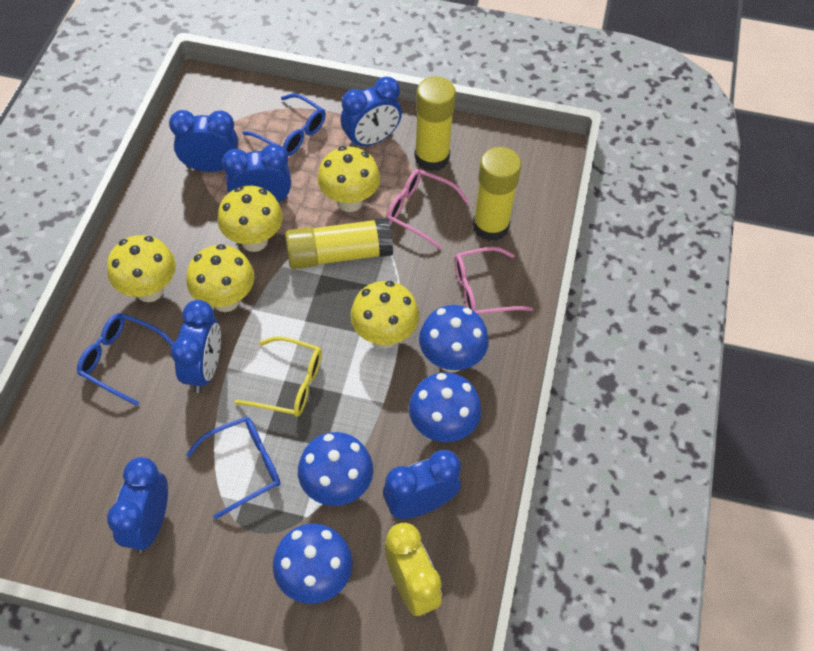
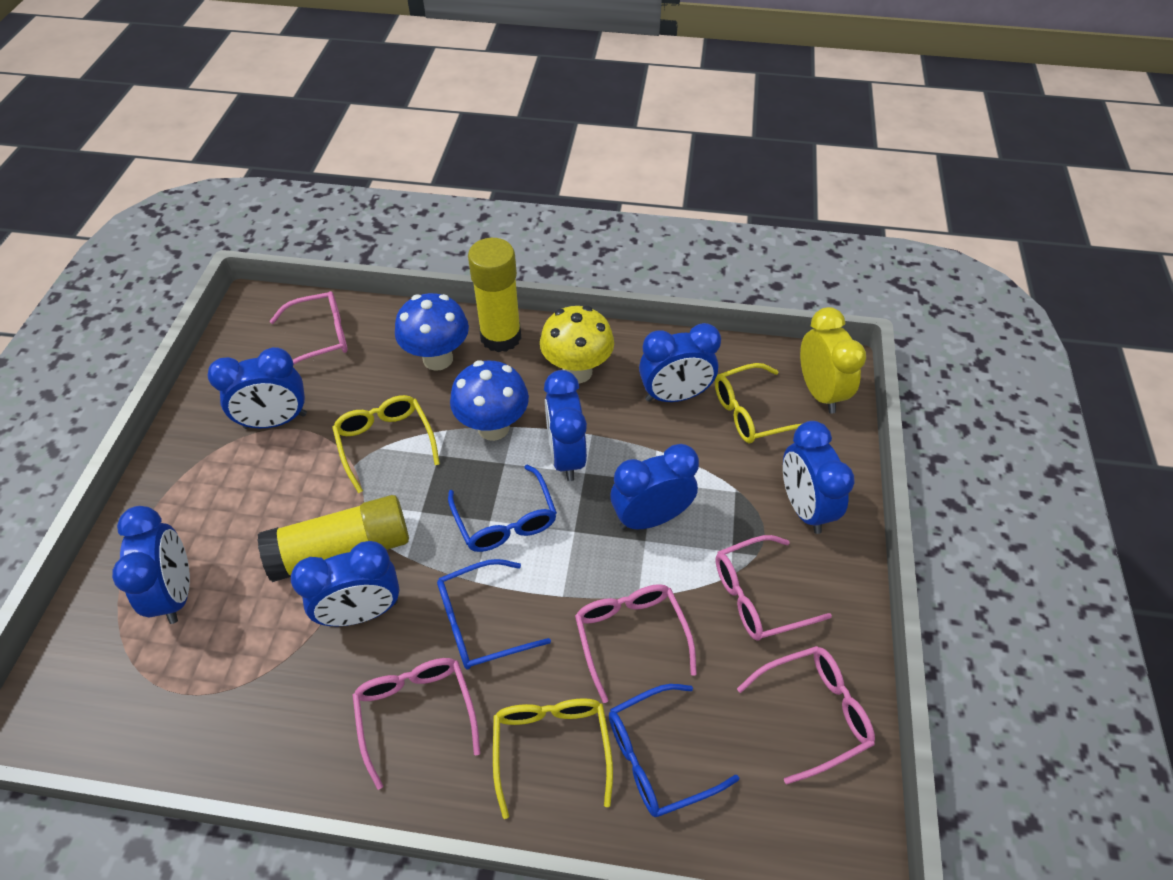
blue clock: [107,457,168,553] [169,110,238,172] [171,300,221,393] [222,144,291,203] [341,77,402,147] [383,450,461,519] = 6 -> [112,506,190,624] [208,347,307,429] [291,541,400,626] [544,370,587,481] [610,444,699,530] [639,323,721,402] [783,421,855,534] = 7
blue mushroom: [273,524,353,604] [298,432,373,506] [409,372,482,442] [419,305,489,373] = 4 -> [395,293,469,371] [450,360,529,441] = 2
pink glasses: [387,169,470,249] [454,247,533,314] = 2 -> [270,291,348,365] [352,658,480,790] [575,584,697,703] [715,535,832,641] [737,646,875,785] = 5
yellow glasses: [234,336,322,417] = 1 -> [332,395,440,493] [493,698,613,819] [715,363,801,443] = 3
yellow glue stick: [285,218,393,269] [414,76,456,171] [473,147,521,241] = 3 -> [257,495,409,582] [468,238,521,352] = 2
yellow mushroom: [107,235,176,302] [186,244,254,312] [218,186,283,252] [317,146,380,212] [350,281,419,348] = 5 -> [540,306,614,384] = 1

